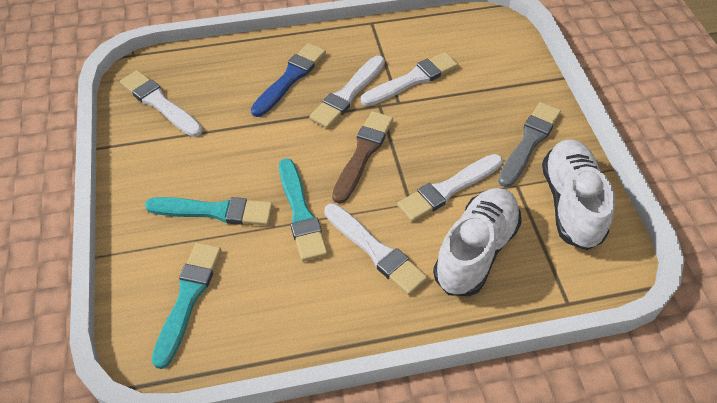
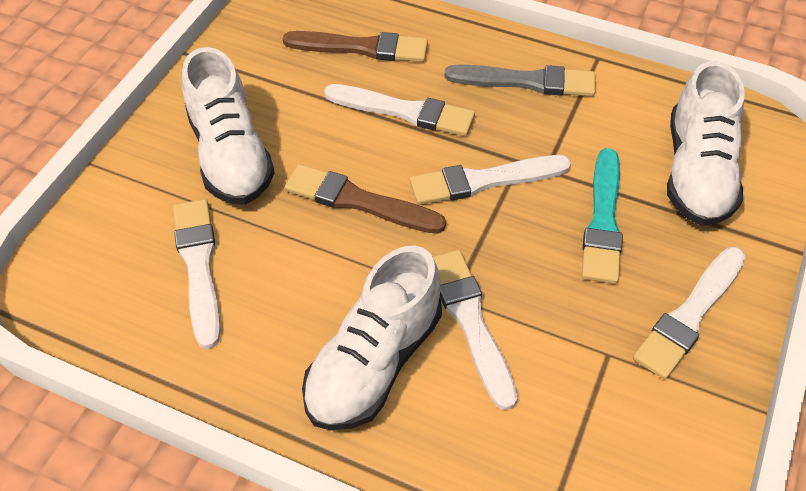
blue brush: [251,43,326,117] = 1 -> none = 0
brown brush: [332,111,393,204] = 1 -> [283,31,428,62] [285,164,446,234] = 2
turquoise brush: [145,197,273,225] [152,243,221,369] [279,158,328,261] = 3 -> [582,148,623,284] = 1
white shoe: [433,188,522,296] [542,139,615,250] = 2 -> [182,47,275,205] [302,245,442,430] [667,61,745,226] = 3

